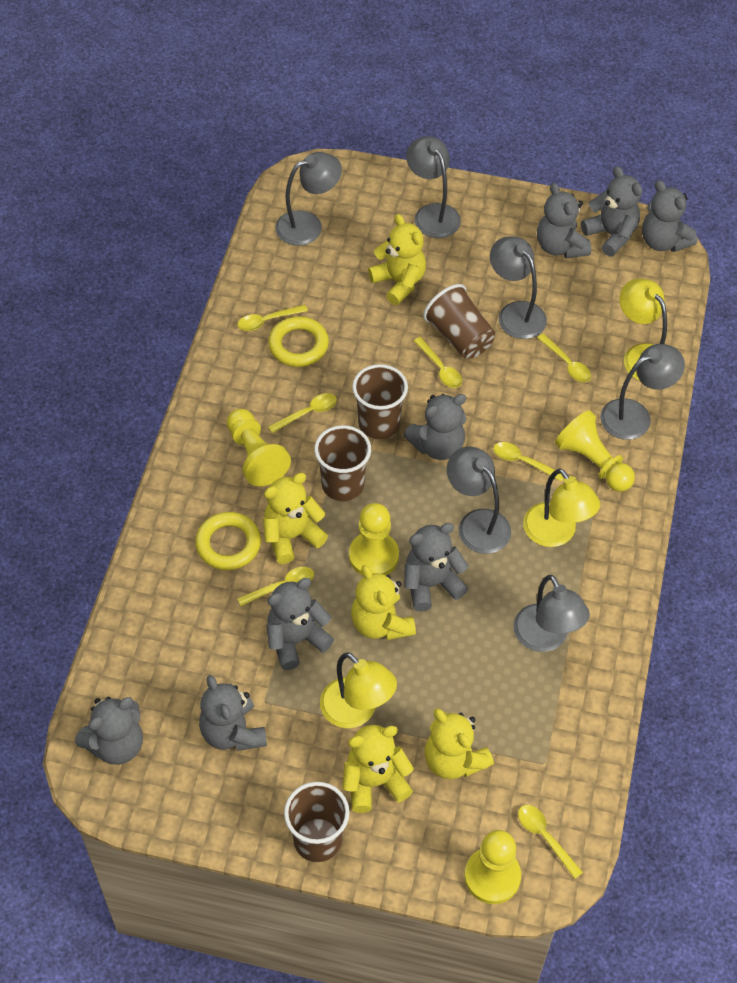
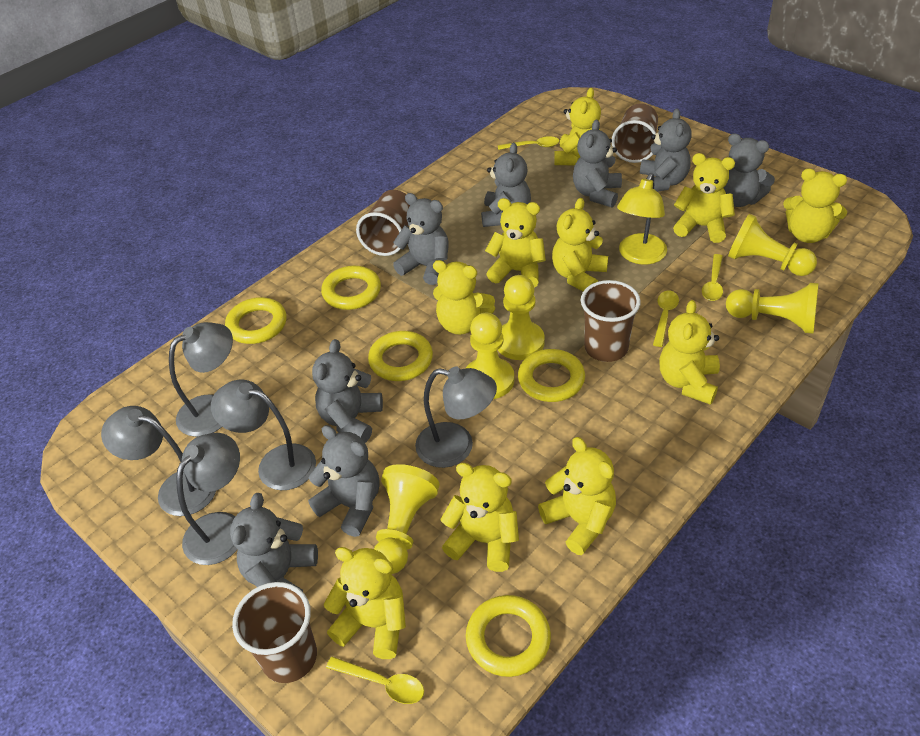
grey lamp: [275,152,342,246] [406,136,461,238] [447,447,511,554] [490,236,547,339] [513,575,590,652] [600,344,685,440] = 6 -> [101,406,216,516] [169,322,233,437] [176,433,240,565] [211,380,316,490] [415,367,497,468] = 5
yellow lamp: [320,652,397,728] [523,468,600,547] [620,279,667,381] = 3 -> [617,173,667,265] = 1
yellow pawn: [227,409,291,486] [349,503,399,576] [464,830,521,904] [555,410,635,492] = 4 -> [374,464,440,574] [466,313,514,399] [498,275,545,360] [726,283,819,334] [728,214,817,276] = 5
yellow ring: [195,512,261,570] [268,316,329,367] = 2 -> [225,297,287,344] [321,266,381,310] [368,331,433,381] [466,595,551,677] [518,349,585,402] = 5
yellow spoon: [237,305,308,331] [237,567,314,606] [268,393,337,433] [414,337,462,388] [493,442,564,482] [518,805,583,879] [537,334,591,382] = 7 -> [326,657,424,704] [498,136,560,150] [653,291,679,347] [702,254,723,301] = 4
yellow teddy bear: [263,473,328,564] [342,725,414,813] [351,565,416,640] [368,214,426,305] [424,708,494,779] = 5 -> [324,547,406,659] [433,260,495,335] [440,463,519,572] [485,198,546,288] [538,437,616,555] [552,198,608,291] [554,88,601,165] [659,300,720,405] [673,153,735,243] [783,169,847,243] = 10

